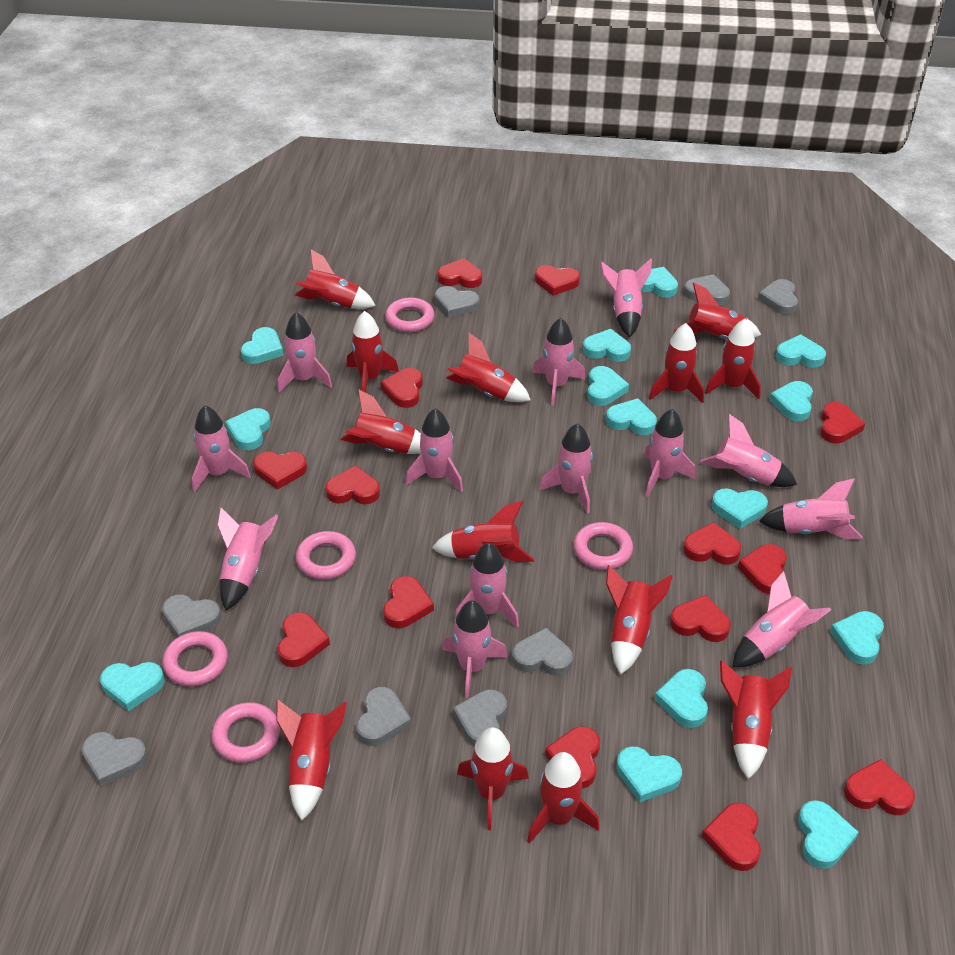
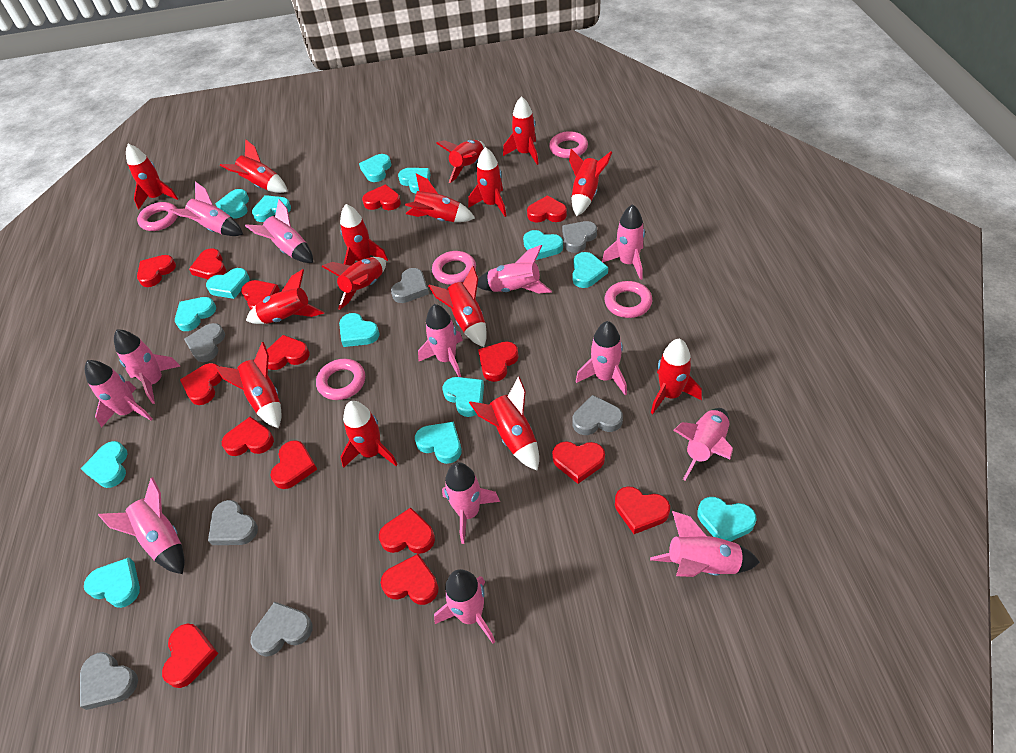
grey heart: [82,732,147,786] [162,594,221,638] [356,687,411,746] [435,286,479,318] [453,689,507,747] [512,628,573,676] [684,274,730,305] [758,279,798,315] = 8 -> [80,652,138,710] [184,323,225,362] [208,500,258,545] [250,602,313,657] [391,268,429,303] [562,221,597,253] [572,395,623,435] = 7
red heart: [253,452,307,490] [278,612,330,667] [326,466,380,504] [381,368,423,408] [383,576,434,628] [438,258,482,288] [535,265,580,296] [545,726,600,789] [670,595,731,642] [683,522,741,565] [702,803,761,871] [738,544,787,594] [820,402,865,443] [844,759,915,815] = 14 -> [137,255,176,287] [162,624,218,688] [180,363,222,405] [189,248,226,279] [222,417,274,456] [241,280,280,310] [267,335,310,370] [270,440,317,489] [362,184,401,210] [379,507,435,554] [381,554,439,605] [478,341,519,382] [527,195,567,222] [552,441,605,484] [615,486,670,534] = 15
red rocket: [276,699,347,821] [294,250,376,309] [340,389,421,454] [347,311,399,393] [432,501,534,562] [446,333,531,402] [457,727,529,830] [527,752,599,844] [606,565,673,675] [649,323,704,403] [674,283,761,339] [705,319,761,399] [720,660,792,779] = 13 -> [126,144,178,209] [215,342,281,428] [220,139,288,193] [246,269,325,324] [321,257,386,310] [340,204,388,266] [340,401,398,468] [405,174,475,222] [428,266,487,347] [436,140,485,183] [468,147,506,217] [469,376,539,471] [503,96,539,165] [569,149,612,216] [651,339,702,414] = 15

